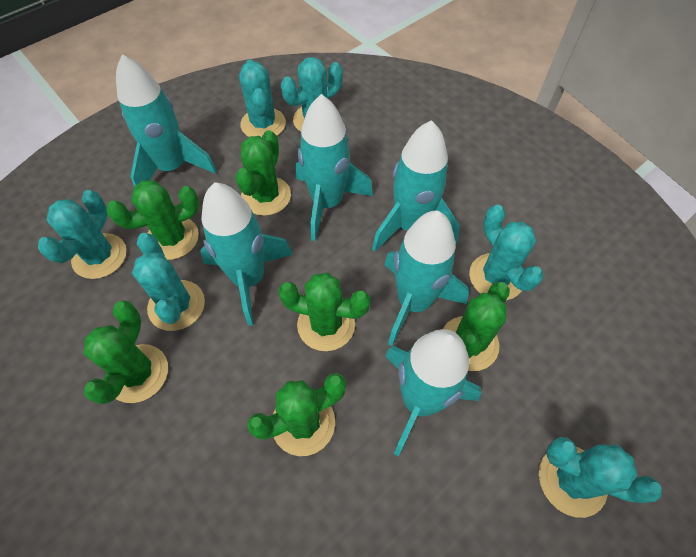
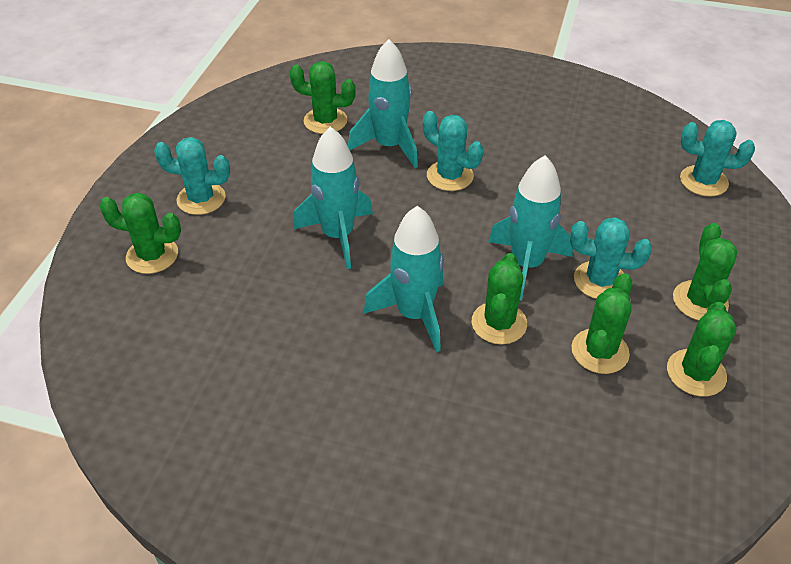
turquoise cactus: [38,190,126,279] [132,233,205,331] [239,60,286,137] [281,57,343,132] [469,205,544,300] [539,437,662,518] = 6 -> [154,137,230,215] [423,111,483,191] [570,217,652,299] [680,120,755,197] = 4
turquoise rocket: [116,55,217,187] [200,182,293,326] [295,94,373,241] [372,120,460,252] [384,211,469,346] [385,329,481,456] = 6 -> [293,127,373,269] [348,39,418,168] [363,206,444,352] [488,155,573,301] = 4

